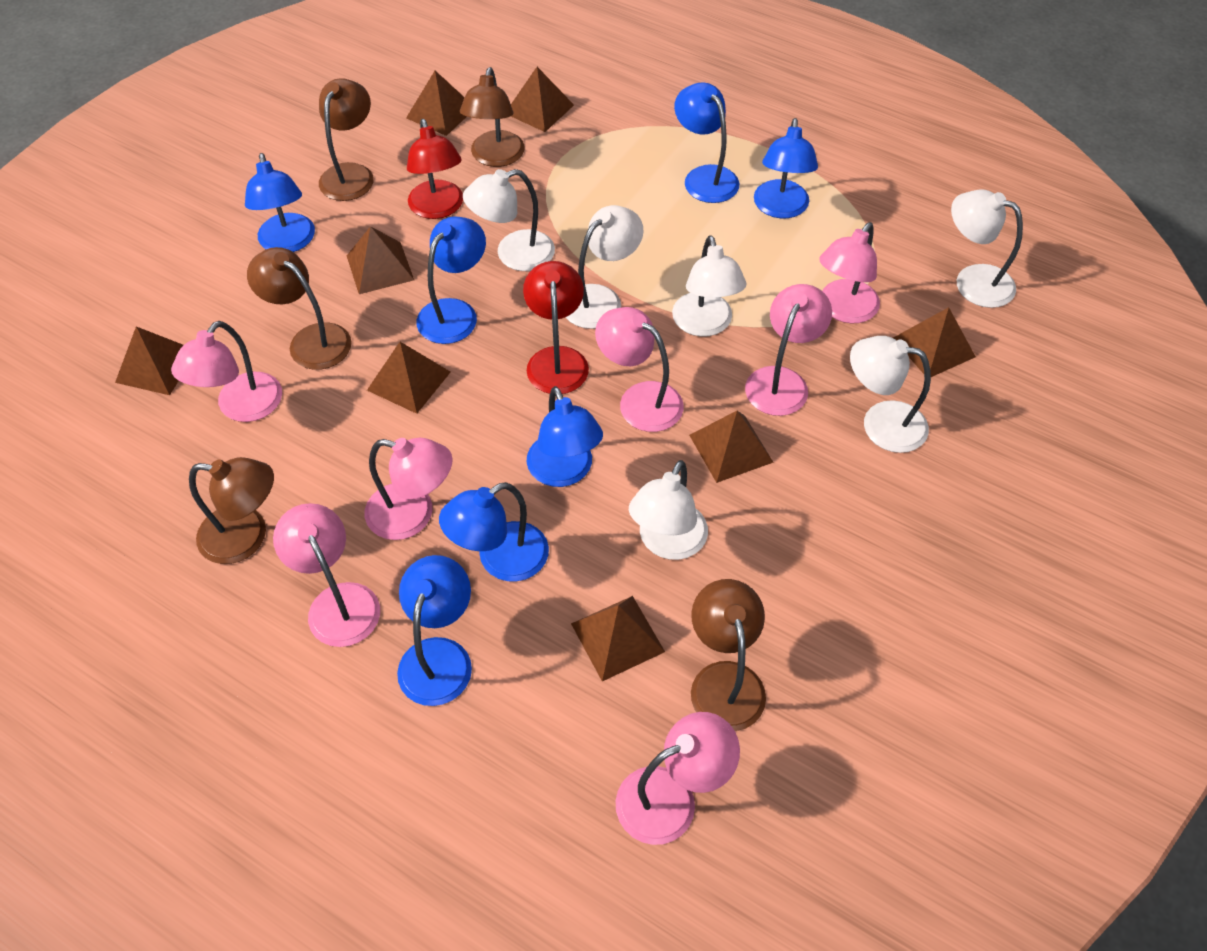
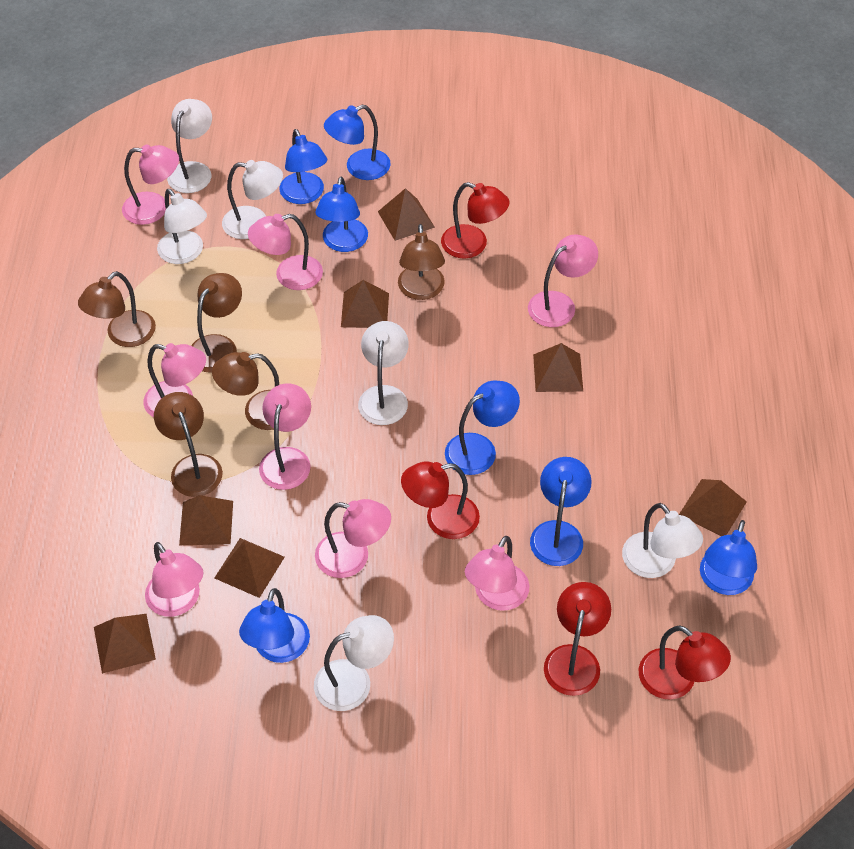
brown pyramid: [115,327,183,395] [347,226,414,294] [367,342,450,414] [406,71,467,136] [511,67,574,132] [571,596,665,681] [689,411,774,483] [893,307,976,377] = 8 -> [94,614,156,674] [179,495,233,545] [215,538,285,598] [341,280,389,328] [378,188,435,241] [533,343,583,392] [679,479,747,536] = 7
pink lamp: [171,321,282,422] [273,503,380,647] [365,438,453,540] [595,307,684,432] [616,712,740,845] [745,284,832,416] [819,222,880,323] = 7 -> [122,145,179,225] [143,343,206,418] [145,542,204,617] [248,214,323,290] [259,383,311,490] [315,499,391,578] [465,536,530,611] [528,234,598,327] = 8
red lamp: [407,119,463,219] [523,261,589,394] = 2 -> [401,461,480,539] [441,182,510,258] [544,582,611,696] [639,625,731,699] = 4

